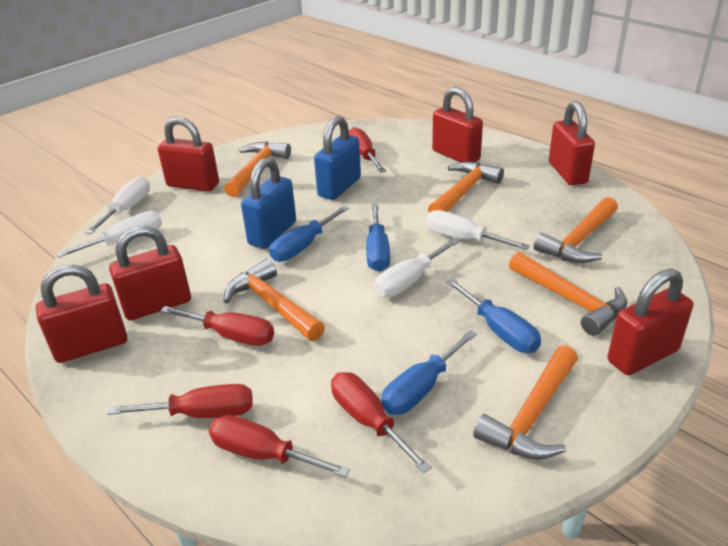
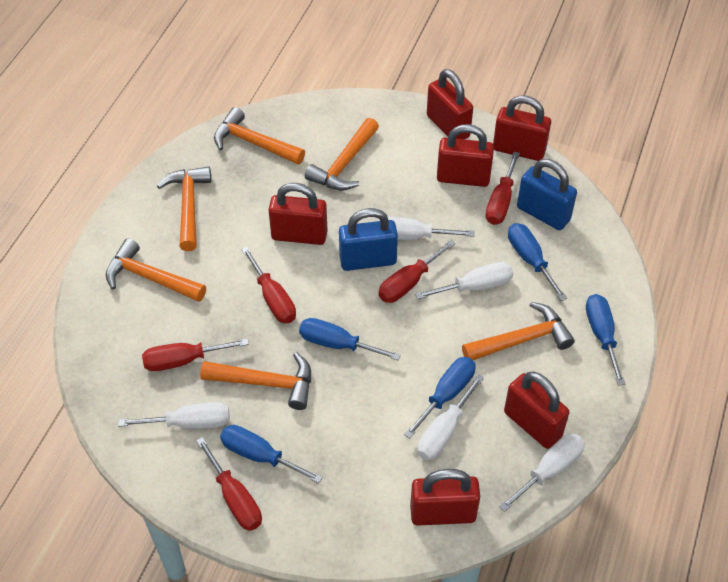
blue screwdriver: [269,206,349,262] [366,205,390,272] [381,330,477,415] [446,279,541,353] = 4 -> [220,425,323,483] [299,318,401,361] [404,357,475,439] [508,223,567,301] [586,294,625,386] = 5
white screwdriver: [56,211,162,258] [85,176,150,234] [374,238,460,297] [426,210,530,250] = 4 -> [118,402,230,429] [378,217,475,240] [415,262,513,299] [417,375,484,461] [499,434,585,512] = 5

